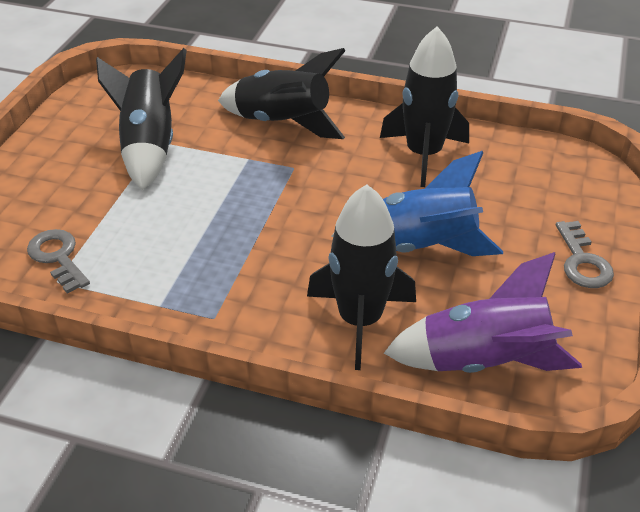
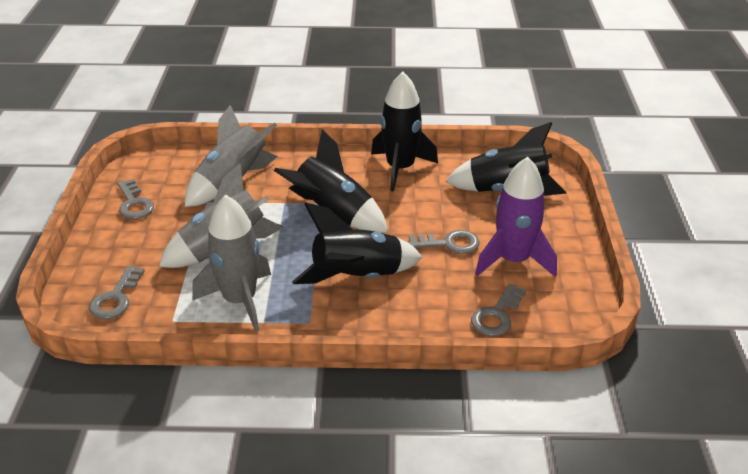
blue rocket: [332,151,503,256] = 1 -> none = 0
grey key: [27,229,90,293] [556,221,614,288] = 2 -> [89,266,145,319] [118,179,154,219] [408,230,480,254] [471,284,526,336] = 4
grey rocket: none = 0 -> [159,164,284,268] [185,105,278,207] [192,195,271,332] = 3

